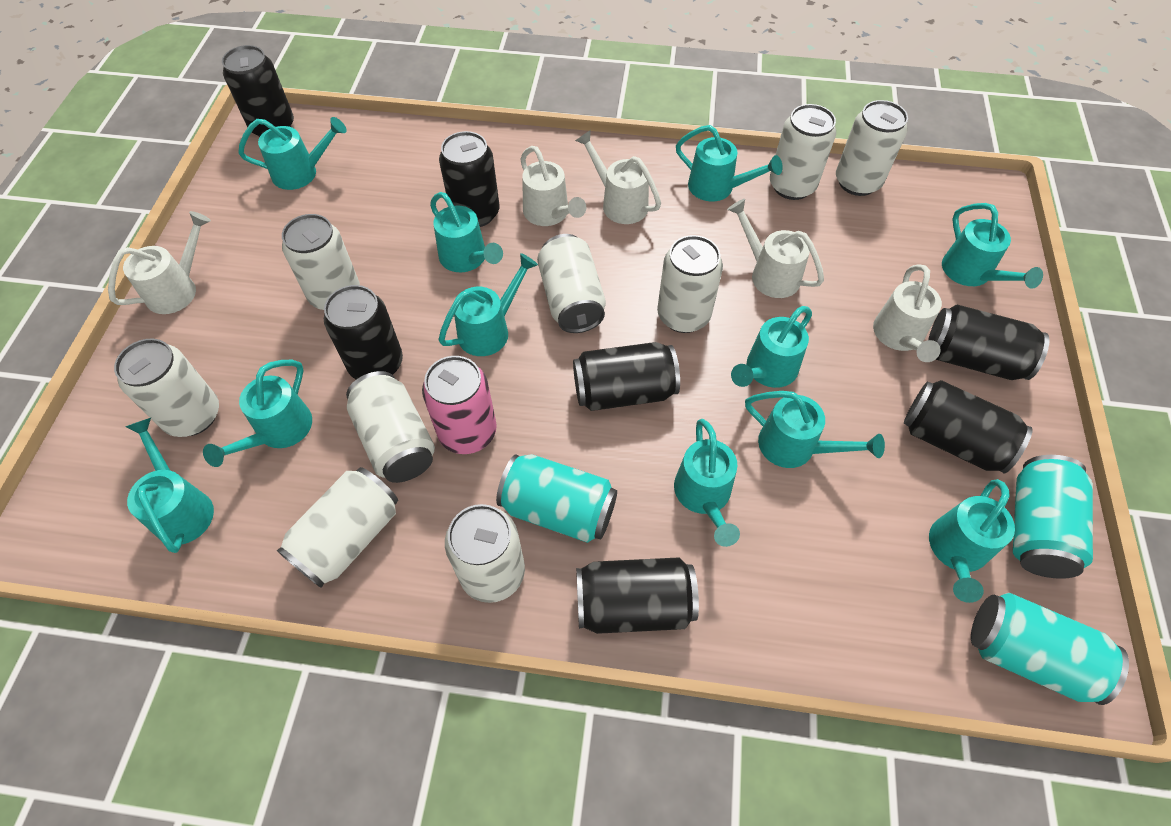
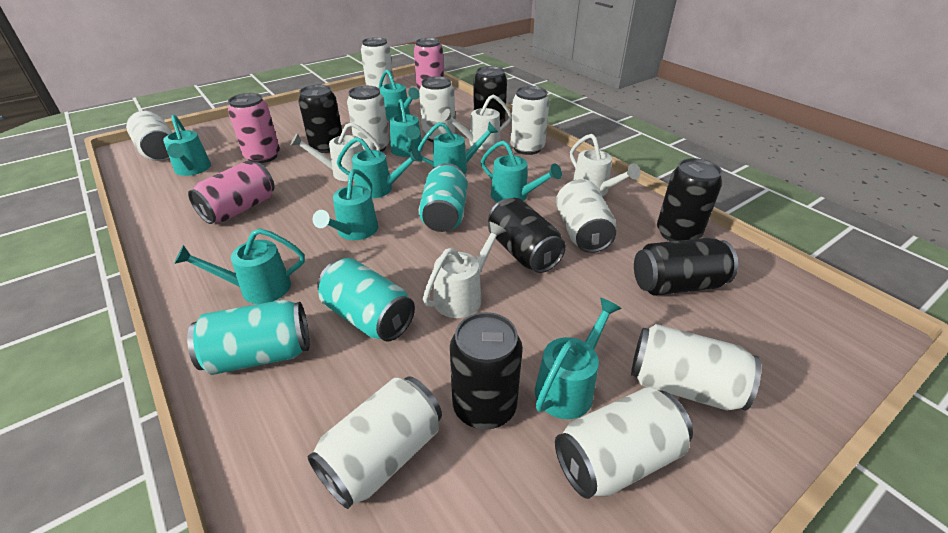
black can: [222,45,294,137] [324,285,403,379] [439,131,499,227] [573,342,680,411] [576,557,699,634] [904,380,1033,473] [928,305,1049,380] = 7 -> [298,85,342,153] [450,312,523,430] [474,66,507,127] [488,198,566,273] [634,237,738,296] [657,158,722,241] = 6
pink can: [422,356,497,454] = 1 -> [188,161,274,224] [228,93,280,163] [414,38,444,89] = 3
turquoise watering can: [125,418,214,553] [203,360,312,467] [238,117,347,190] [430,192,503,272] [439,253,538,356] [674,419,740,547] [676,125,783,201] [731,306,812,388] [745,391,885,468] [929,479,1015,603] [942,203,1043,289] = 11 -> [163,115,211,176] [174,228,305,304] [313,169,378,240] [337,137,423,199] [379,69,420,120] [389,99,423,157] [417,122,498,175] [481,140,562,202] [535,298,622,419] = 9
white watering can: [108,211,211,314] [520,146,586,226] [575,130,661,224] [727,199,824,298] [873,264,942,362] = 5 -> [291,122,380,181] [423,222,506,318] [441,95,512,150] [570,134,641,196] = 4

